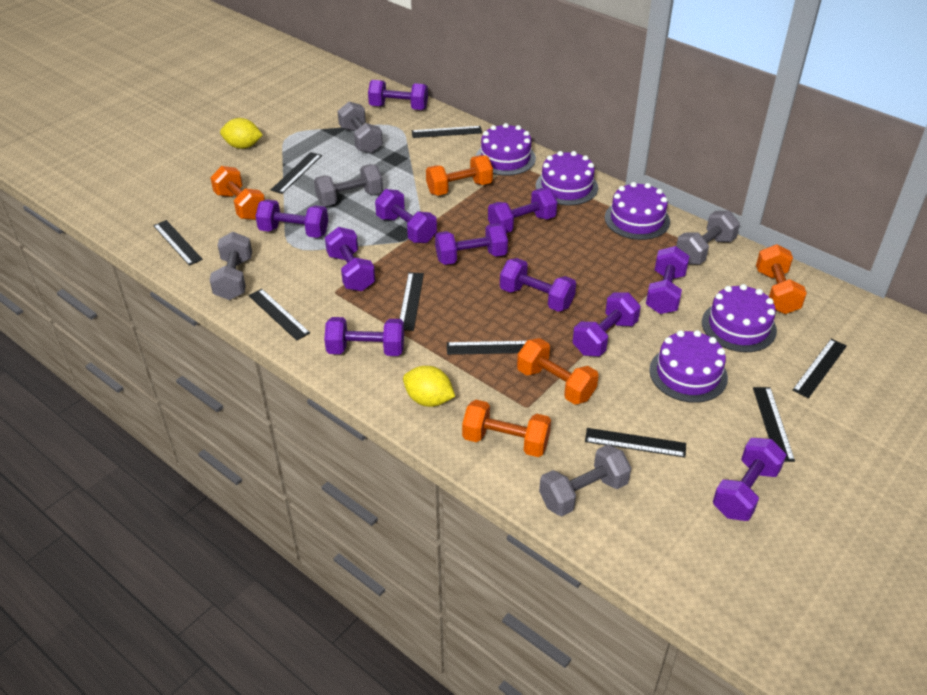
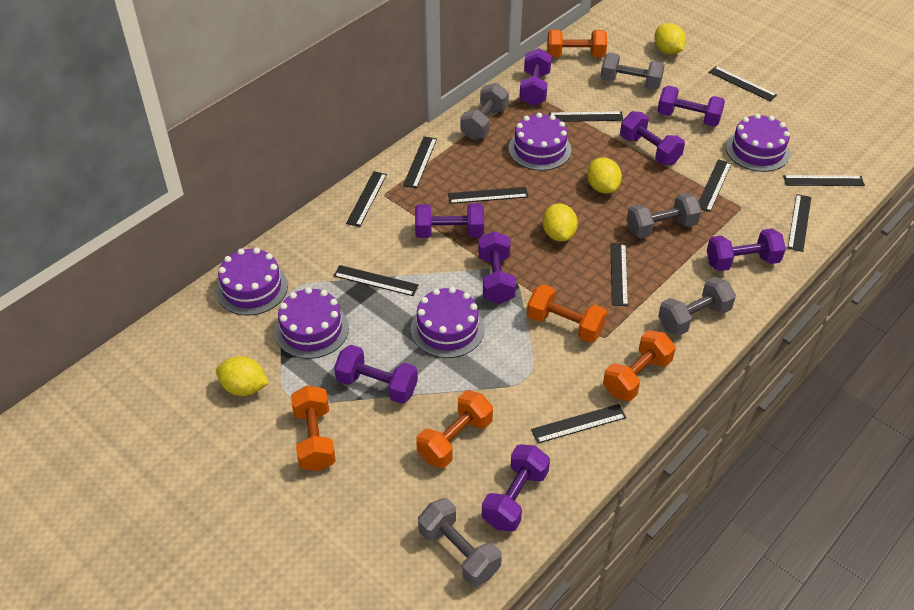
black ruler: [153,220,203,266] [248,289,310,341] [271,152,322,194] [400,272,424,331] [412,126,482,138] [447,341,526,355] [585,428,686,458] [753,387,795,462] [792,339,847,398] = 9 -> [334,265,419,296] [346,171,387,227] [403,136,437,189] [448,187,528,204] [531,404,626,443] [549,111,623,122] [610,243,628,306] [699,159,732,212] [709,66,777,101] [783,175,865,186] [788,194,811,252] = 11
purple dumbbell: [255,200,328,238] [324,317,404,356] [325,227,375,291] [368,80,428,110] [375,189,437,243] [435,223,508,265] [488,188,558,233] [500,258,576,312] [572,292,641,357] [646,246,689,314] [713,438,786,521] = 11 -> [334,345,418,404] [415,203,484,238] [478,231,516,304] [482,444,550,532] [519,48,552,106] [620,111,685,165] [657,86,725,127] [707,229,786,271] = 8
yellow lemon: [220,118,263,149] [403,366,455,407] = 2 -> [216,356,269,396] [543,203,578,242] [587,157,622,194] [654,23,686,54] = 4

